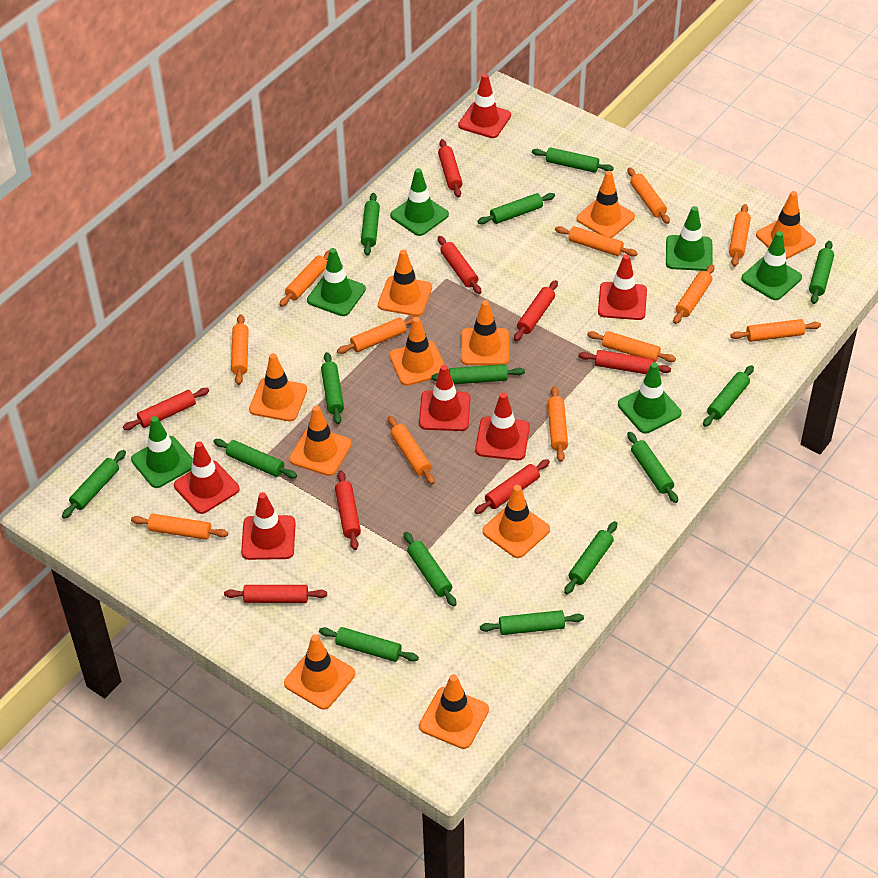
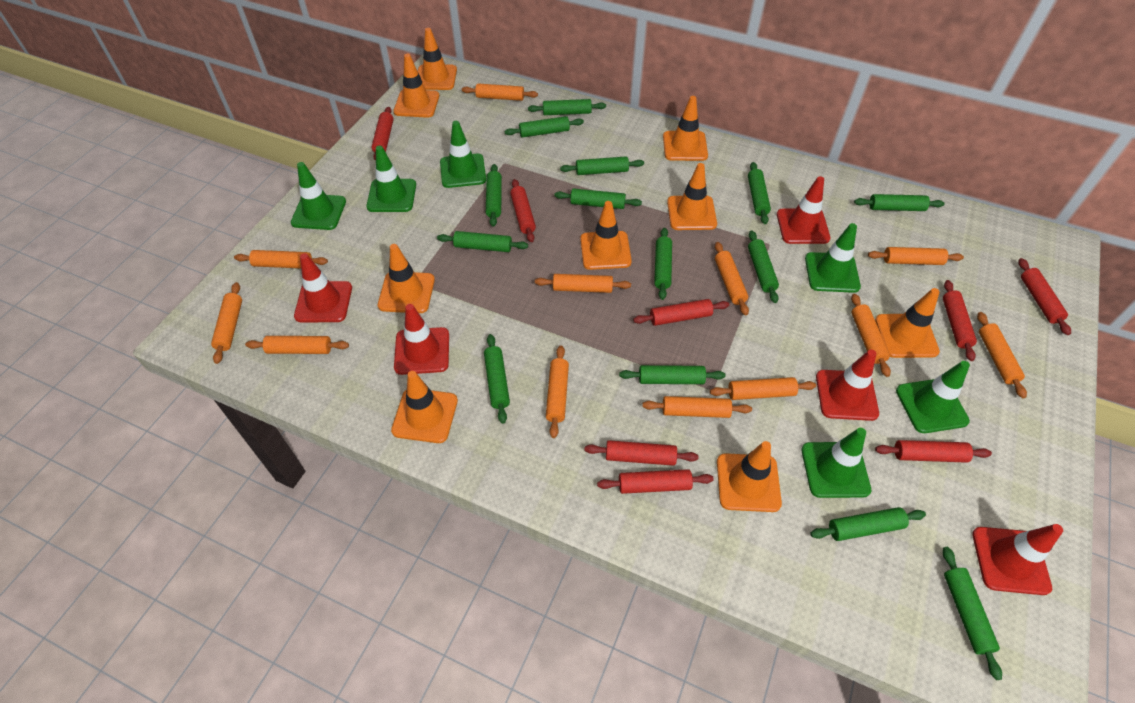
orange traffic cone: [249,353,307,421] [284,634,355,709] [289,406,352,476] [378,250,432,316] [389,317,445,386] [419,674,489,749] [461,300,509,365] [482,485,550,558] [577,171,635,238] [756,191,816,259] = 10 -> [378,244,435,313] [391,371,458,443] [393,54,439,118] [418,28,457,90] [580,201,632,270] [663,96,708,161] [667,163,717,230] [717,441,782,512] [875,288,940,358] = 9
red traffic cone: [174,441,239,514] [241,492,296,560] [419,365,471,431] [458,73,511,138] [475,393,530,460] [598,254,647,320] = 6 -> [294,253,352,322] [394,304,449,375] [777,176,831,244] [816,350,879,421] [972,524,1063,595] = 5

